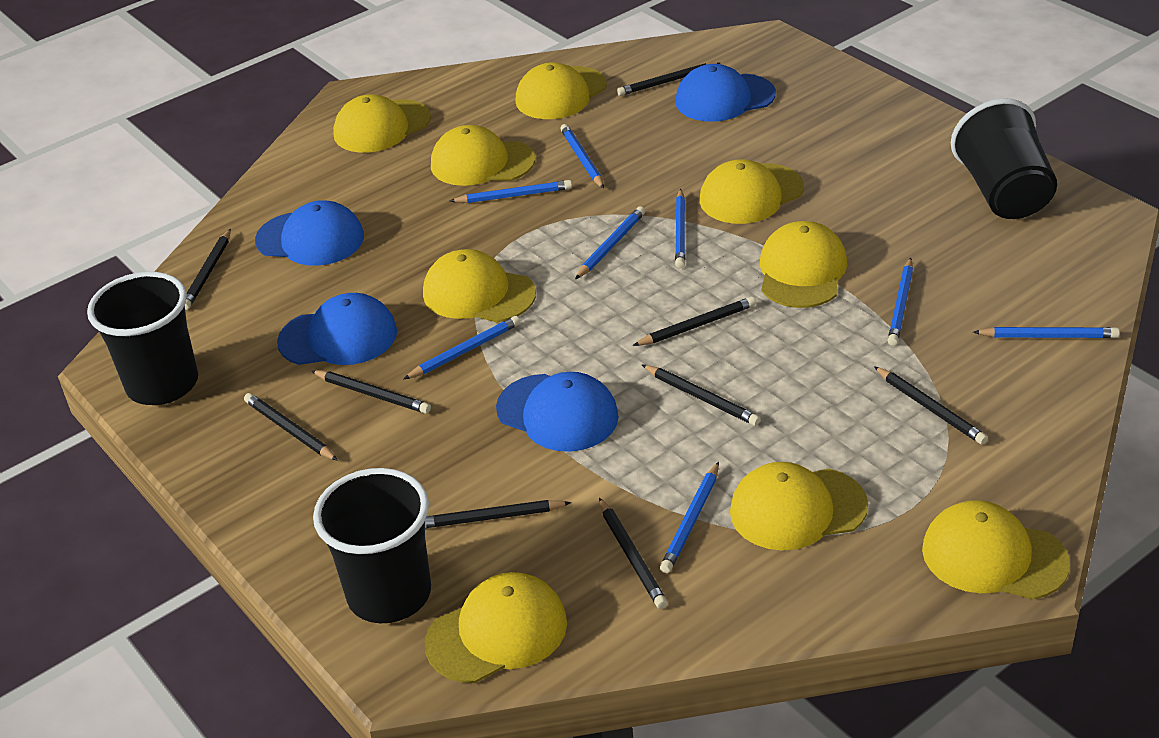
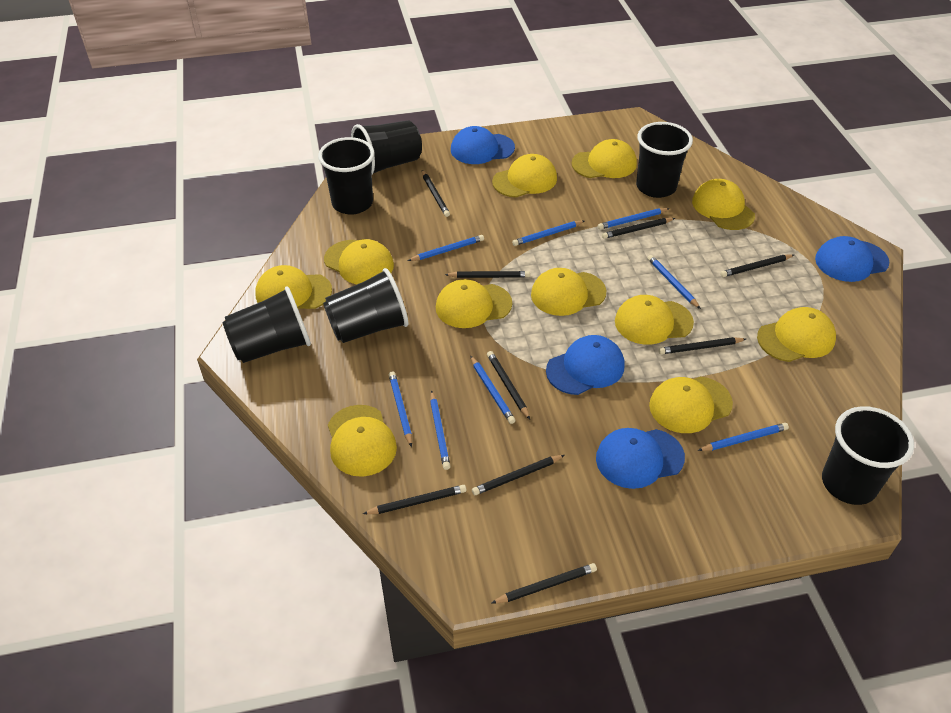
black cup: [87,272,198,405] [313,468,431,623] [951,98,1057,219] = 3 -> [223,286,311,363] [318,137,375,215] [323,268,408,343] [351,120,422,174] [636,122,693,198] [822,406,914,505] = 6
yellow cap: [333,94,431,153] [423,249,536,322] [425,572,567,683] [431,125,535,186] [515,62,607,119] [699,159,804,224] [730,462,868,550] [760,221,847,308] [922,500,1070,600] = 9 -> [255,265,332,309] [324,239,394,284] [328,405,397,477] [436,279,512,328] [492,154,557,198] [531,268,606,316] [571,139,637,178] [615,295,694,345] [649,377,733,433] [692,179,755,230] [757,307,836,362] = 11

